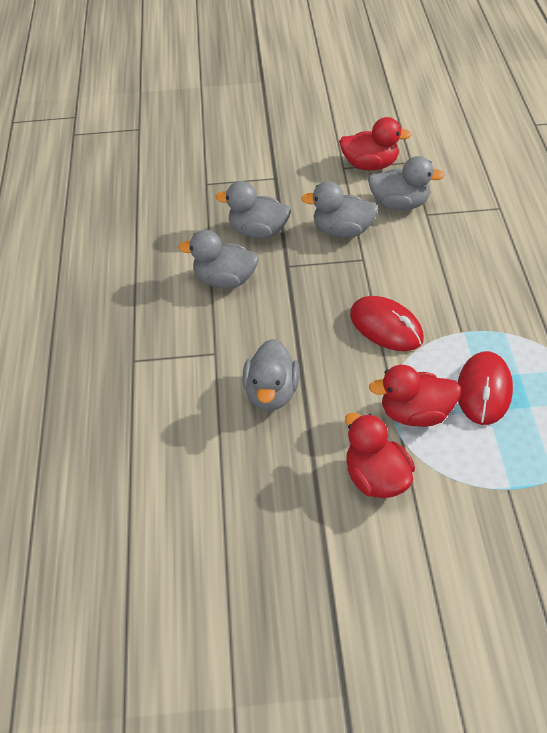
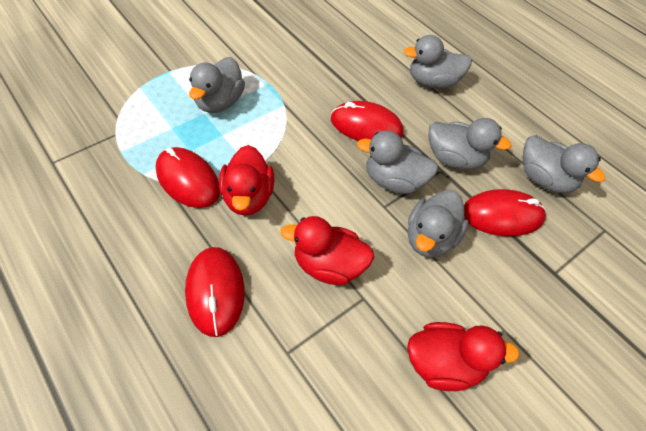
grey duck: [178,230,259,288] [216,181,291,239] [242,339,300,411] [301,181,379,238] [368,156,445,210] = 5 -> [189,57,245,113] [357,130,438,194] [403,35,472,89] [408,190,469,257] [429,118,511,170] [522,135,605,193] = 6
red mouse: [350,296,424,351] [458,351,513,425] = 2 -> [156,147,220,208] [185,247,245,337] [331,101,403,141] [464,189,546,236] = 4

